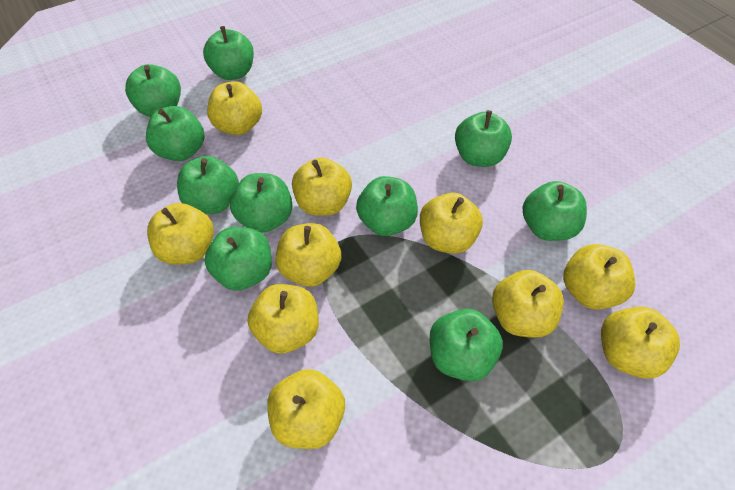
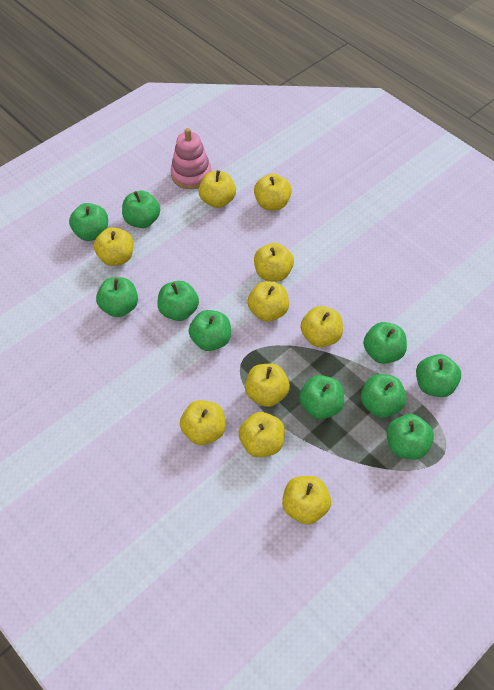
pink stacking toy: none = 0 -> [171,128,211,189] = 1

